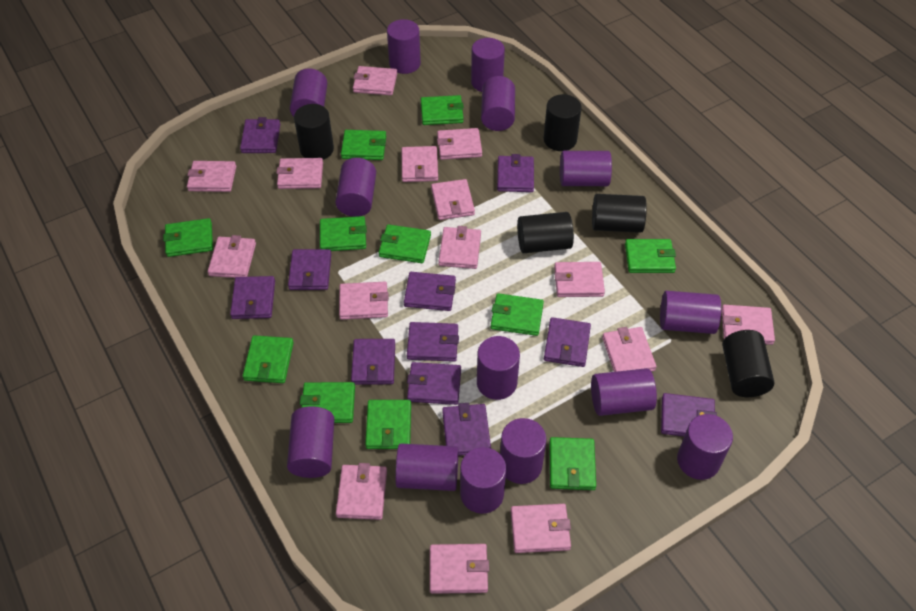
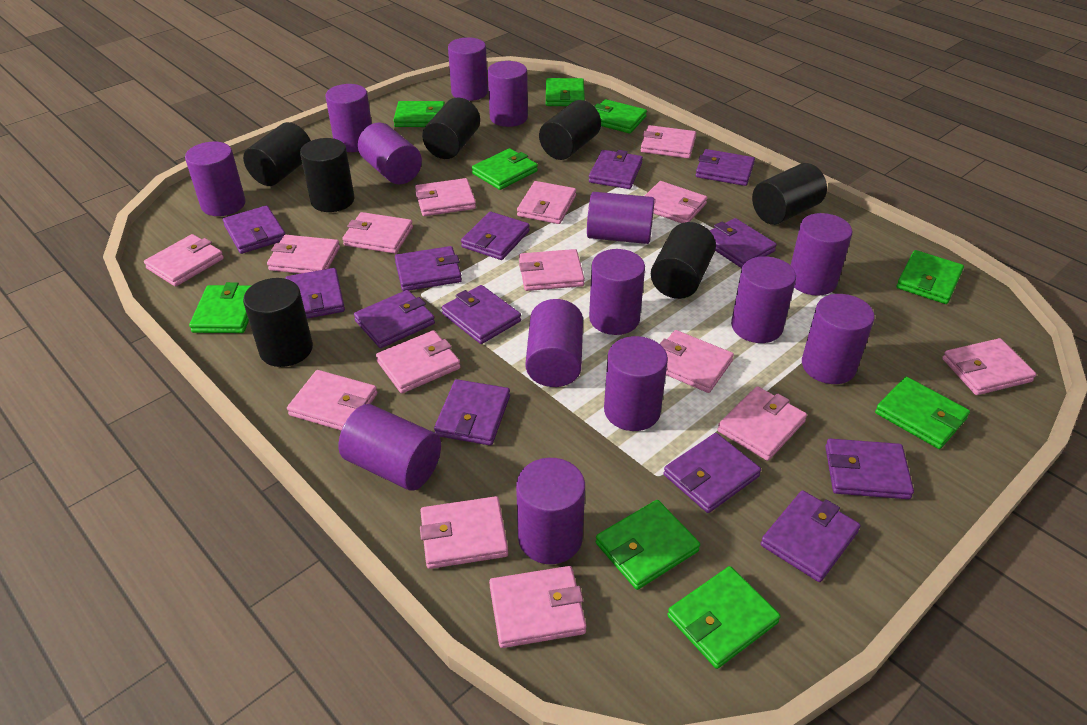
black cylinder: [294,104,334,160] [517,212,574,253] [543,94,582,151] [592,194,647,233] [722,330,774,397] = 5 -> [243,122,311,186] [243,278,313,367] [300,138,354,212] [422,98,480,159] [539,100,601,160] [651,222,716,299] [752,163,827,225] = 7
green wallet: [163,218,213,257] [243,335,294,383] [300,382,355,423] [320,216,367,251] [341,130,386,160] [365,400,411,449] [379,224,431,263] [421,95,464,125] [491,293,544,336] [549,437,596,490] [625,239,676,273] = 11 -> [189,282,251,333] [393,101,445,127] [472,148,538,190] [546,78,585,106] [594,99,647,133] [596,500,700,590] [667,566,781,669] [875,377,970,449] [896,250,964,304] = 9
purple wallet: [230,276,275,319] [240,117,280,153] [288,249,331,290] [351,339,395,385] [404,272,456,311] [407,322,459,362] [407,362,461,405] [442,403,491,456] [497,154,534,192] [544,317,591,367] [661,393,717,437] = 11 -> [223,205,285,254] [285,268,345,318] [354,290,435,348] [395,246,462,291] [434,379,510,446] [442,285,521,344] [461,211,530,260] [589,150,643,189] [663,433,761,513] [696,149,755,186] [710,218,777,268] [761,490,861,582] [825,439,914,499] = 13

